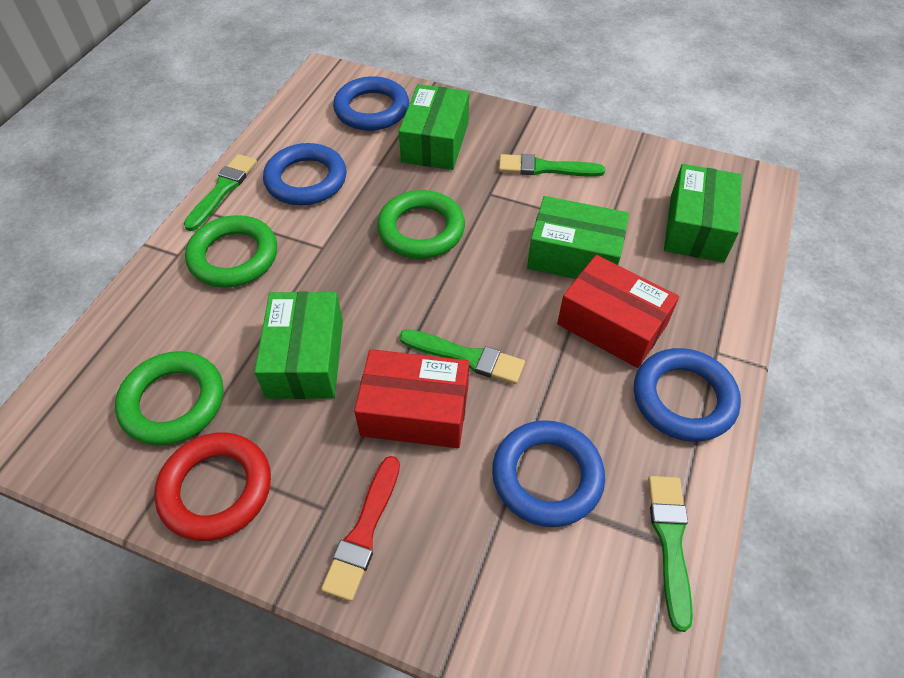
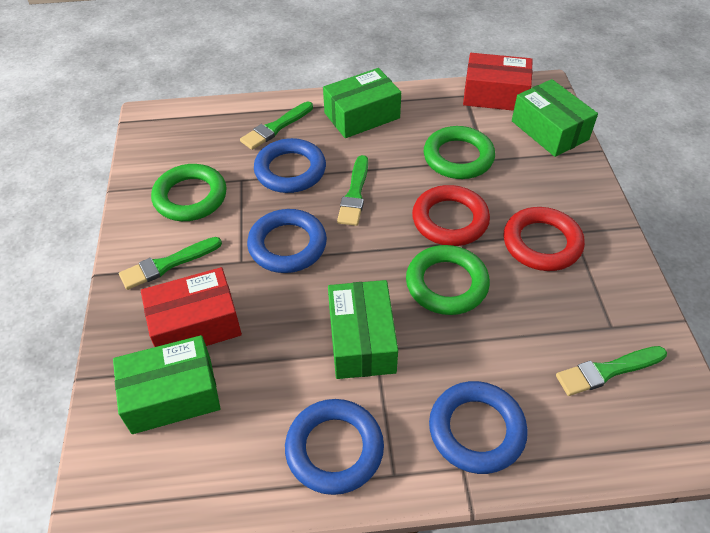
red brush: [321,456,400,602] = 1 -> none = 0
red ring: [154,432,271,541] = 1 -> [412,185,490,246] [504,207,585,271] = 2

